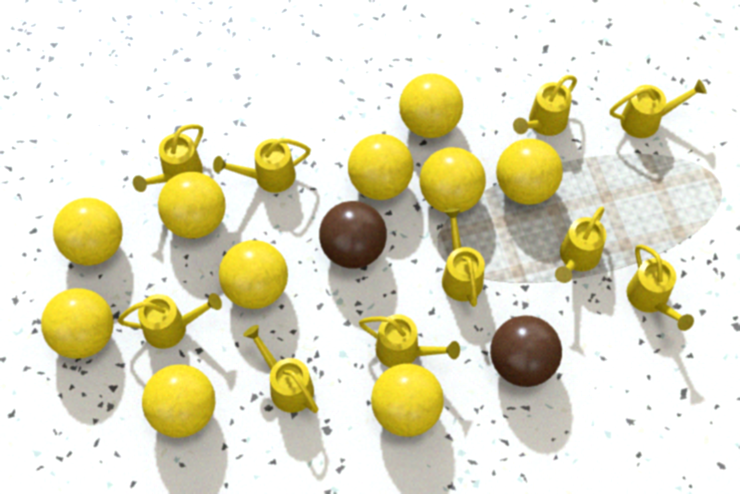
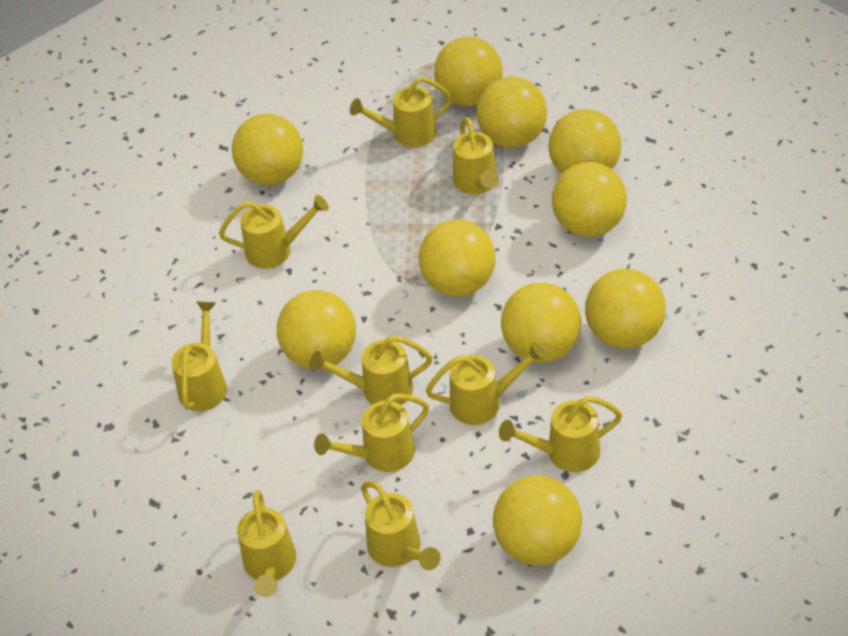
brown ball: [319,201,387,269] [490,315,562,387] = 2 -> none = 0

